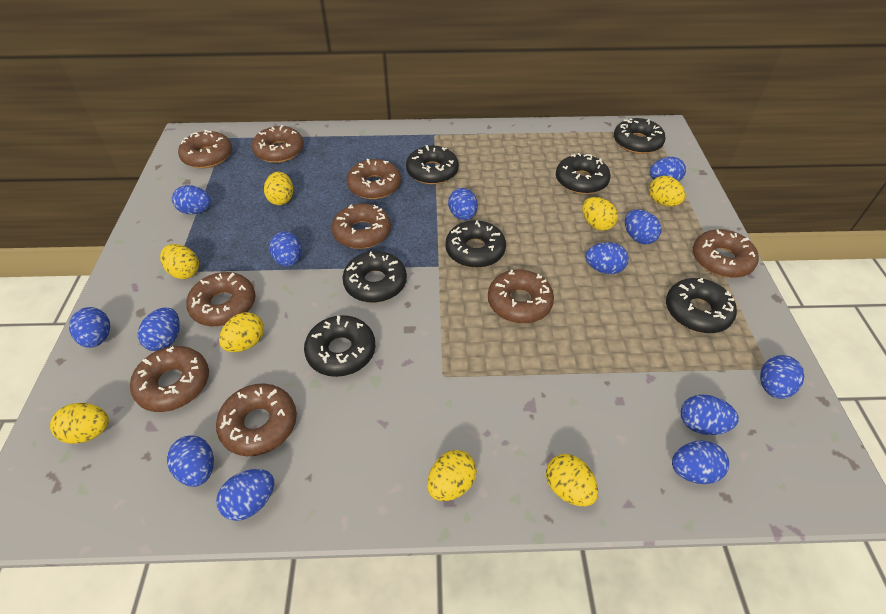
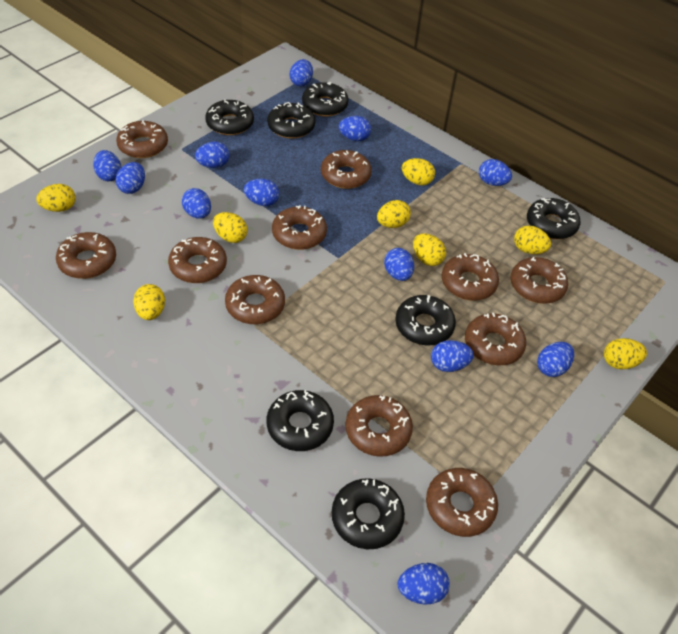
blue egg: [69,307,110,348] [138,307,180,351] [167,435,214,487] [172,185,211,214] [216,469,274,521] [269,231,302,267] [448,188,478,221] [585,242,629,274] [625,210,662,244] [650,157,686,182] [672,440,729,484] [681,395,739,435] [760,355,805,399] = 13 -> [93,150,121,181] [116,162,145,194] [182,188,211,219] [195,142,229,168] [244,179,279,206] [290,59,313,86] [339,116,371,141] [384,248,414,281] [398,563,450,605] [431,340,474,372] [479,159,512,186] [537,342,574,377] = 12
brown donut: [130,346,209,412] [178,130,232,168] [186,272,256,327] [216,383,297,456] [252,125,304,163] [332,204,391,249] [346,159,401,199] [488,270,554,323] [693,229,759,278] = 9 -> [56,232,116,279] [116,120,168,158] [168,237,227,283] [225,275,285,324] [272,205,327,250] [321,150,372,189] [345,395,413,457] [426,468,498,537] [442,253,499,301] [465,313,526,366] [511,257,568,304] = 11

